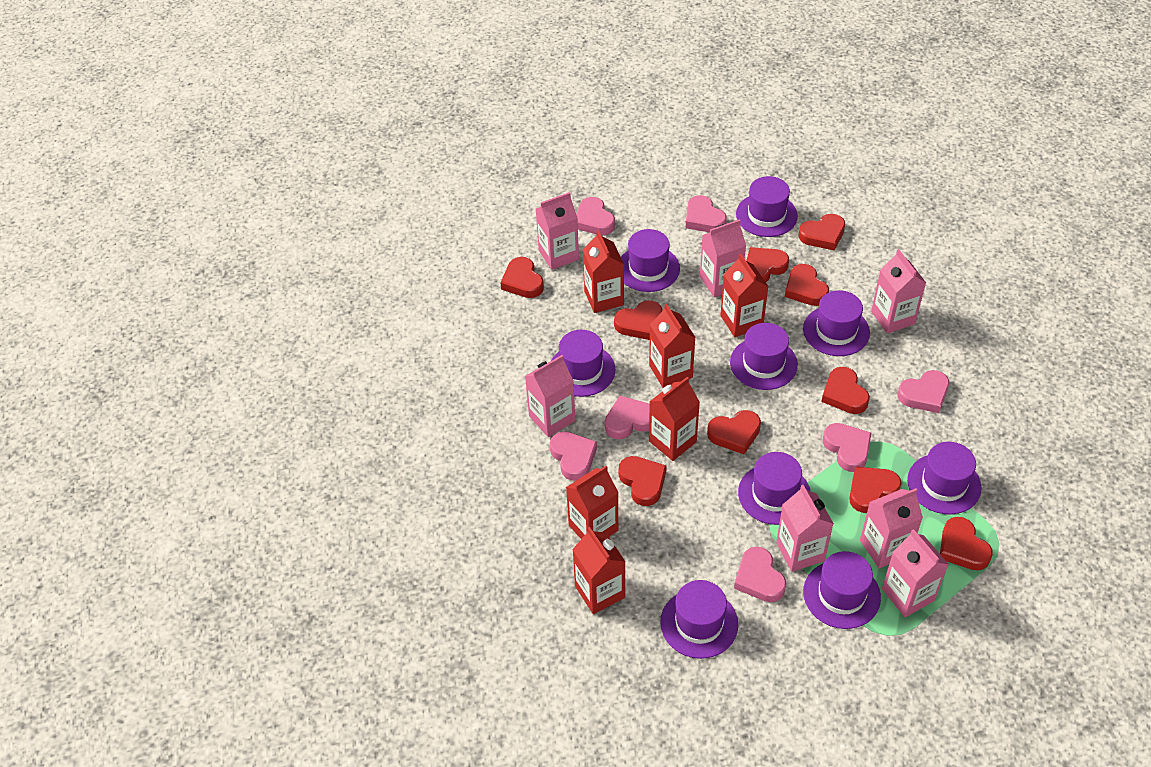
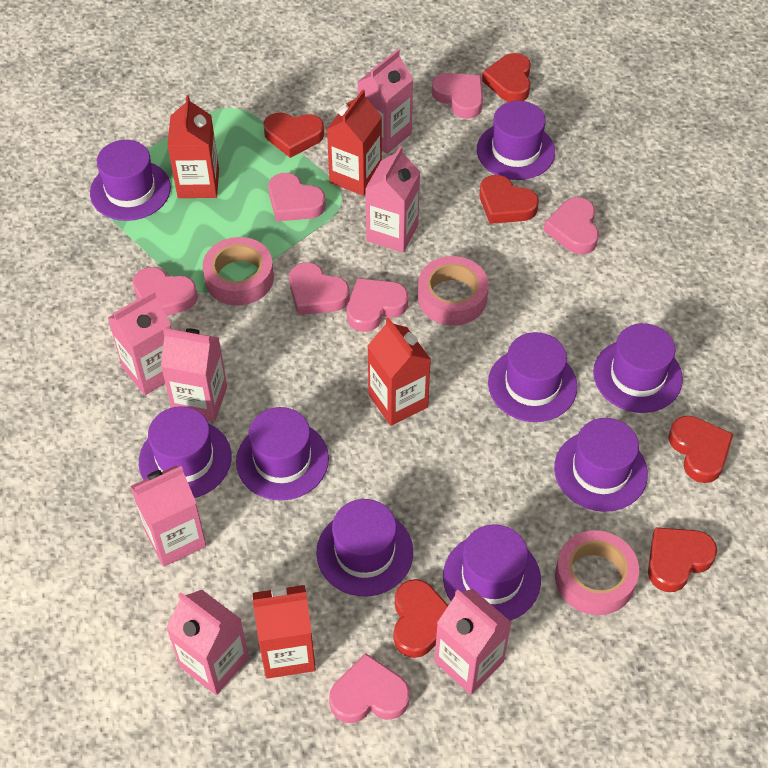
pink tape: none = 0 -> [202,237,274,305] [418,256,488,326] [555,530,639,615] = 3
red carton: [566,466,618,539] [572,527,626,614] [583,230,624,313] [649,304,696,388] [649,377,700,461] [720,254,769,337] = 6 -> [167,95,219,198] [253,585,316,679] [327,89,382,196] [368,317,431,426] = 4
red heart: [500,257,544,298] [614,300,663,340] [618,456,667,506] [707,410,761,454] [746,247,789,282] [785,264,829,306] [799,214,845,251] [821,367,870,414] [849,466,902,513] [940,517,993,570] = 10 -> [263,112,324,158] [394,579,449,658] [480,175,539,224] [482,53,531,102] [648,527,717,592] [668,416,733,483] = 6

